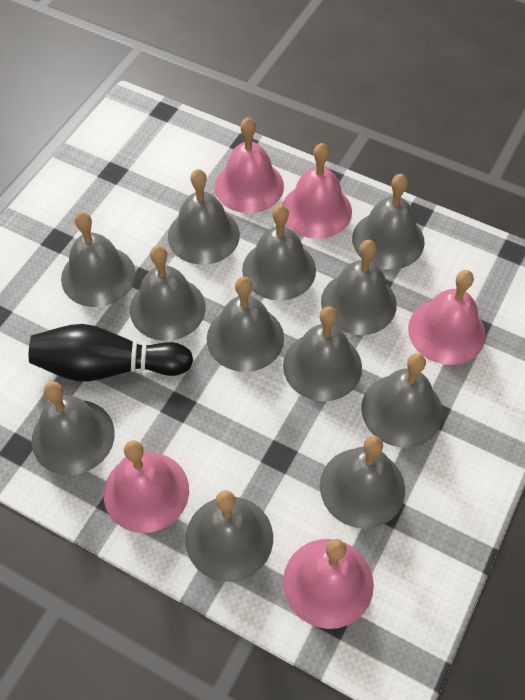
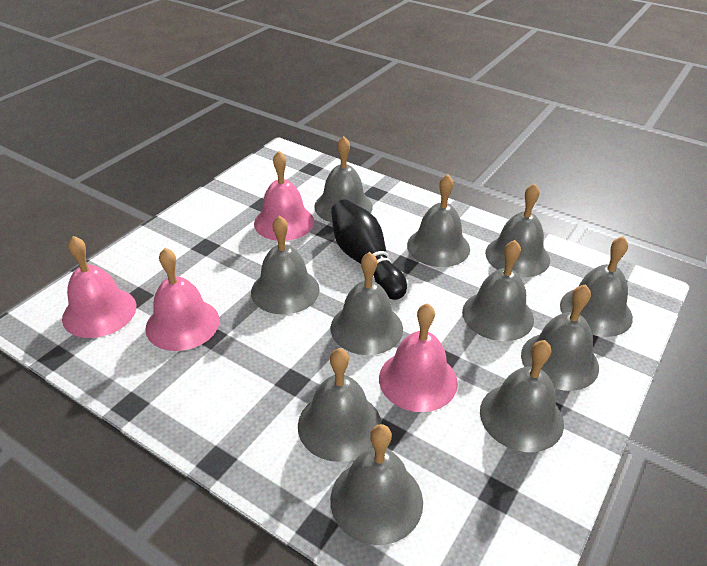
grey bell: [32,381,115,475] [61,212,136,307] [130,245,206,341] [168,169,240,265] [185,490,273,582] [207,277,284,372] [242,205,316,301] [283,307,362,401] [320,436,405,529] [321,240,397,335] [352,174,425,269] [362,353,443,448] = 12 -> [251,215,320,315] [298,348,382,462] [314,136,373,222] [330,252,403,355] [330,424,423,545] [407,174,470,267] [462,240,534,341] [480,340,564,452] [485,183,550,277] [521,284,599,391] [560,236,633,337] = 11
pink bell: [104,440,189,533] [215,117,284,213] [282,143,352,239] [283,539,374,629] [408,270,486,365] = 5 -> [62,236,136,338] [145,248,219,351] [254,151,314,241] [379,303,458,412] = 4

